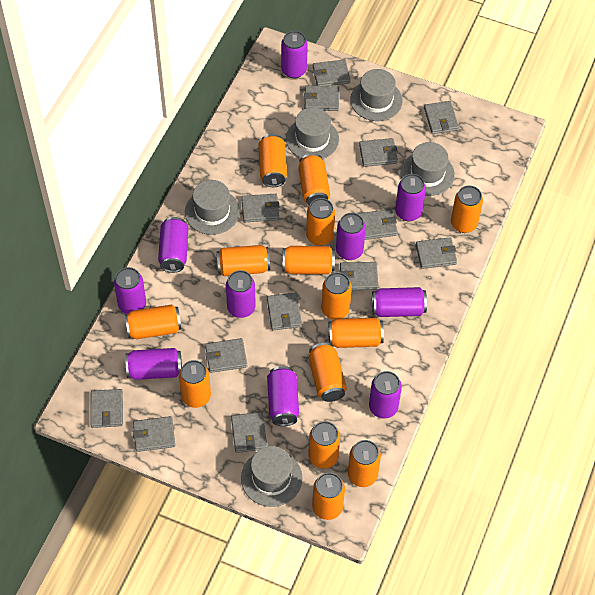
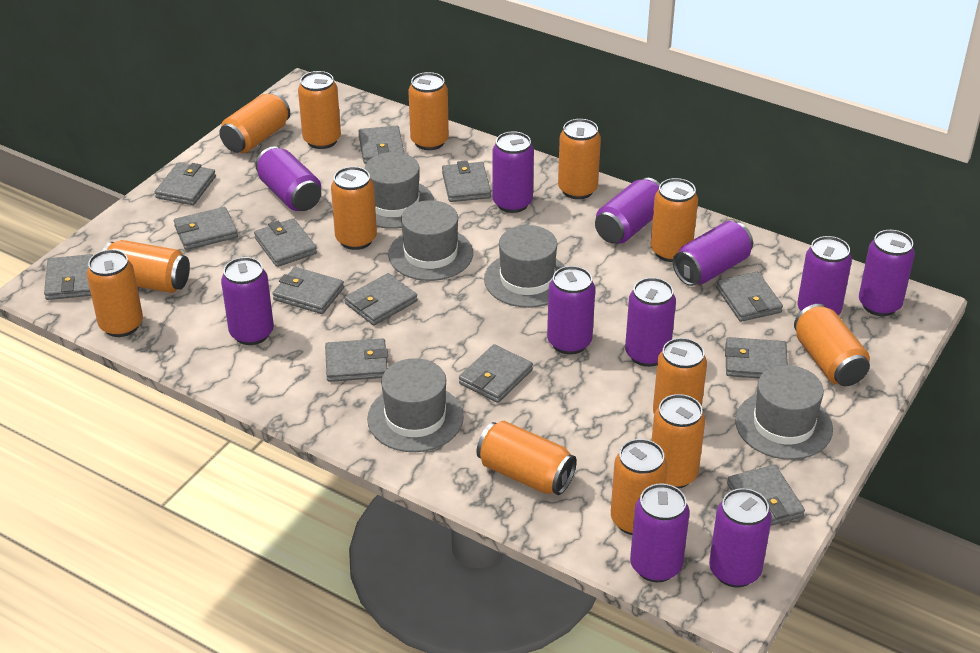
orange can: [125,304,182,339] [179,360,211,408] [216,245,270,276] [258,134,287,187] [283,246,335,274] [298,153,330,205] [306,198,335,246] [308,421,340,469] [309,343,347,402] [312,473,345,520] [321,272,352,320] [328,317,384,348] [348,440,381,487] [451,185,483,233] = 14 -> [87,249,143,337] [103,240,190,293] [219,92,290,153] [298,71,341,149] [331,167,377,250] [408,72,449,150] [477,421,577,495] [558,119,601,199] [611,439,668,535] [651,178,698,262] [651,394,705,489] [653,338,707,413] [794,304,870,386] = 13
purple can: [114,267,146,314] [126,348,182,380] [158,217,189,273] [226,270,256,318] [267,366,299,426] [281,31,308,79] [336,213,366,260] [369,371,402,419] [372,287,427,317] [395,174,426,221] = 10 -> [221,257,274,345] [255,146,321,211] [492,131,534,213] [547,266,595,354] [595,178,660,244] [625,277,676,367] [630,483,690,582] [673,221,753,286] [709,488,772,587] [797,236,852,315] [859,230,915,316] = 11

